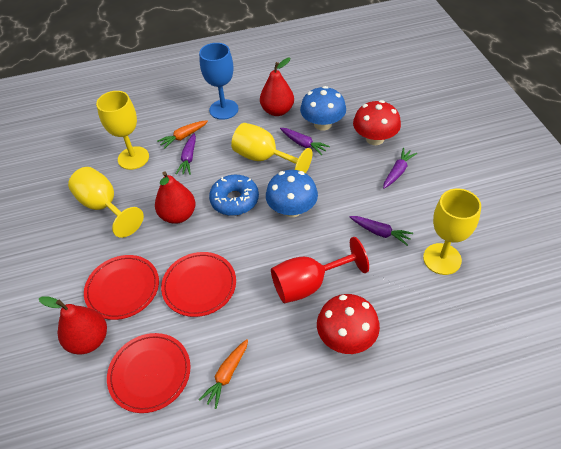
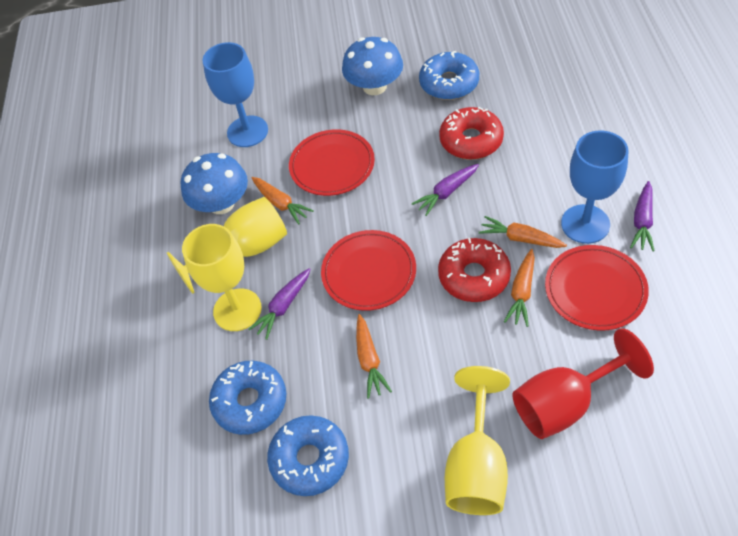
blue donut: [209,175,259,216] = 1 -> [209,361,286,435] [267,415,349,496] [419,51,479,100] = 3
blue goblet: [199,43,239,120] = 1 -> [202,42,268,147] [561,130,628,244] = 2
orange carrot: [157,120,208,149] [199,339,248,409] = 2 -> [252,177,314,224] [356,314,392,398] [479,216,567,248] [504,249,535,327] = 4
purple carrot: [176,133,196,175] [280,128,330,155] [350,216,413,246] [383,148,417,189] = 4 -> [249,268,311,340] [412,164,479,216] [630,181,655,251] = 3
red donut: none = 0 -> [438,238,511,302] [439,107,504,160] = 2
red mushroom: [317,294,380,354] [353,100,401,145] = 2 -> none = 0
red pear: [39,296,107,355] [155,171,195,224] [260,58,294,116] = 3 -> none = 0
yellow goblet: [68,167,144,238] [96,91,149,170] [231,123,312,173] [423,189,481,275] = 4 -> [167,197,287,294] [182,224,262,331] [445,366,510,515] = 3

